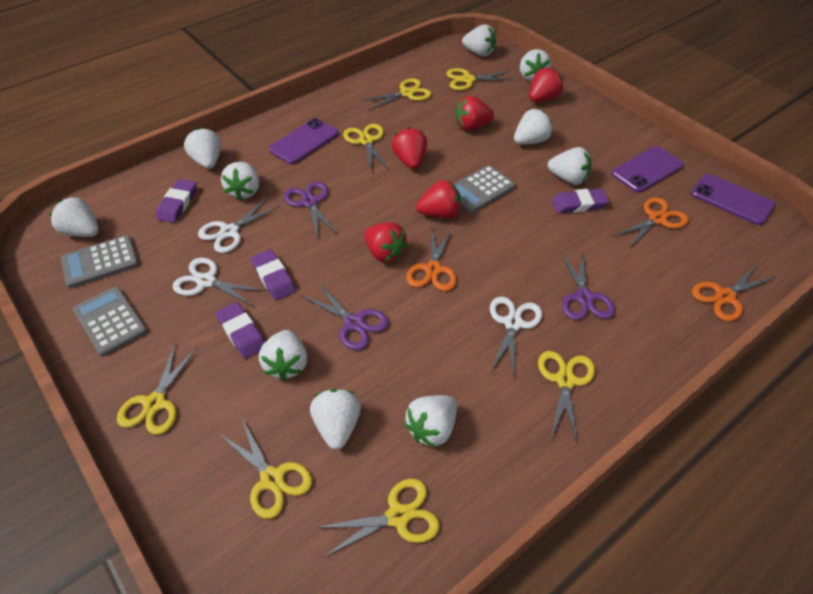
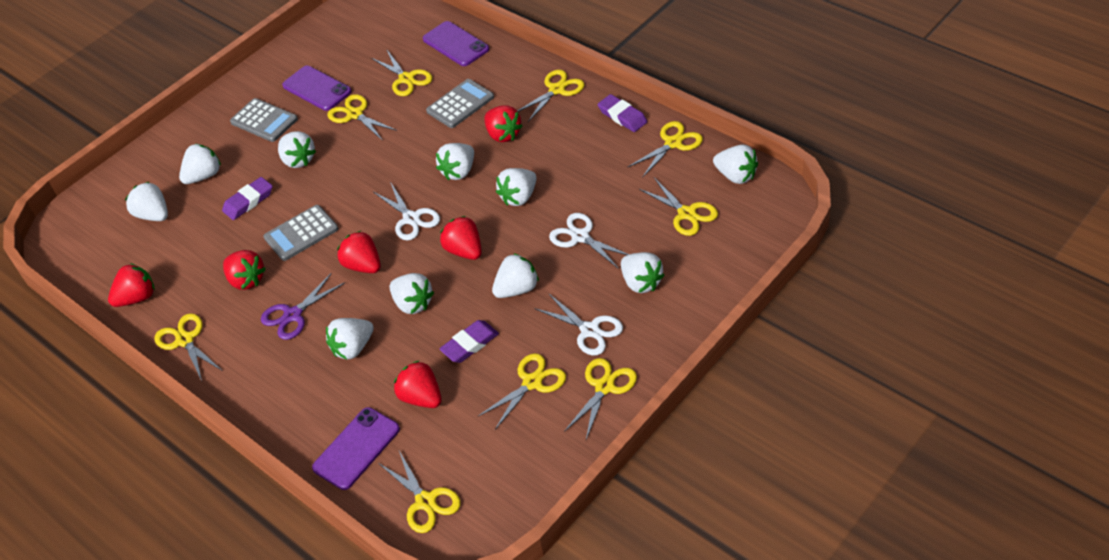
orange scissors: [406,228,457,291] [612,197,689,249] [692,265,777,321] = 3 -> none = 0
purple eraser: [156,179,197,223] [216,302,265,359] [251,249,296,300] [552,188,609,213] = 4 -> [222,177,273,220] [439,320,499,363] [598,94,647,132] = 3
purple scissors: [284,181,338,239] [302,283,389,350] [561,251,615,320] = 3 -> [261,273,345,340] = 1
red strawberry: [364,222,408,263] [392,127,427,169] [416,180,461,218] [456,95,494,131] [529,68,563,102] = 5 -> [108,263,155,307] [223,250,265,290] [337,231,381,273] [394,360,442,408] [440,216,482,260] [484,105,522,142] = 6
yellow scissors: [117,343,198,435] [219,419,312,519] [316,479,440,557] [343,124,389,171] [361,78,432,110] [446,68,515,90] [538,351,595,445] = 7 -> [154,313,221,381] [327,94,397,141] [371,49,432,96] [378,451,461,533] [478,353,566,430] [517,69,584,122] [564,358,637,440] [628,121,703,178] [639,178,718,236] = 9

